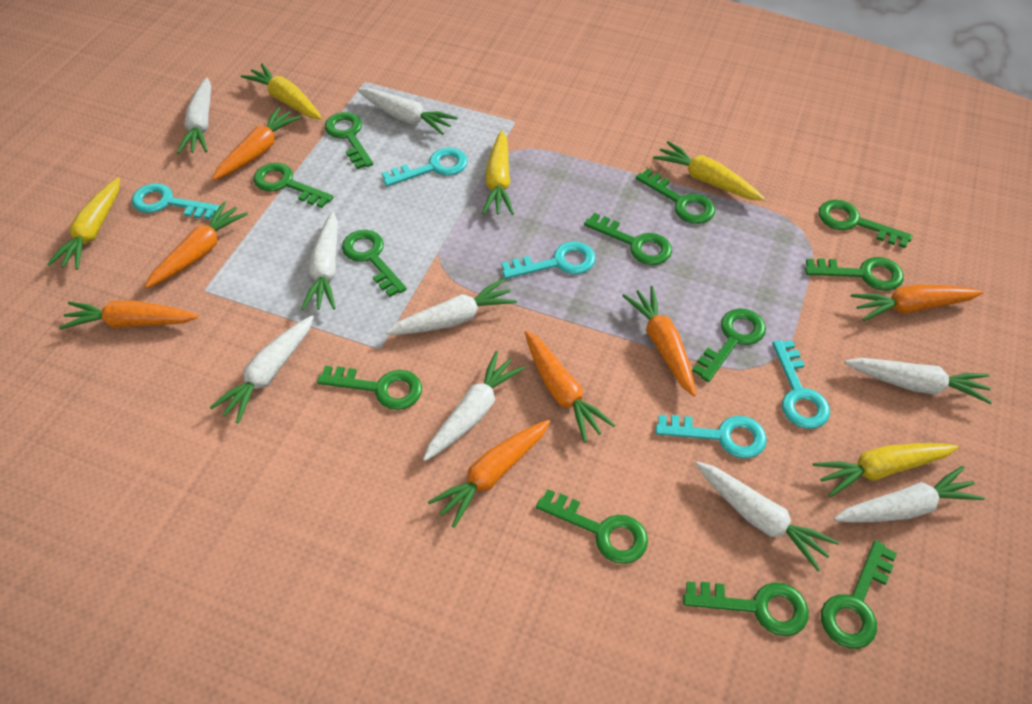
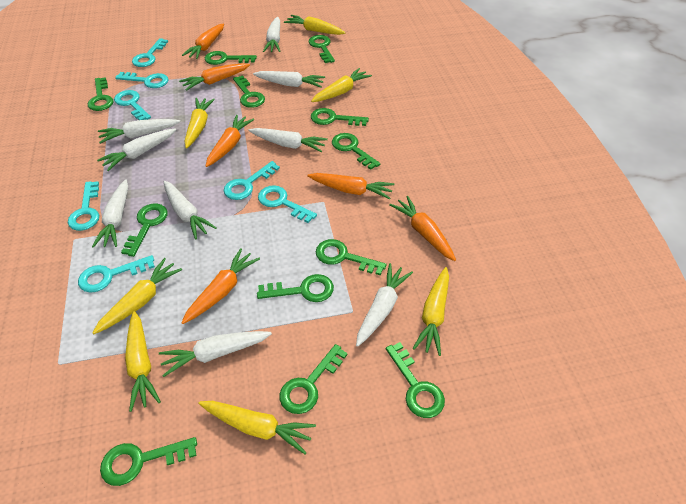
orange carrot: [59,300,199,330] [145,201,248,288] [212,107,301,180] [428,420,550,528] [525,331,615,442] [622,286,696,396] [851,284,984,321] = 7 -> [179,63,250,91] [181,248,260,324] [182,23,224,59] [206,115,254,167] [307,173,394,199] [389,196,456,261] = 6
turquoise key: [132,183,219,220] [382,148,468,187] [502,242,596,279] [656,415,767,458] [772,340,830,429] = 5 -> [68,181,99,231] [78,255,155,293] [114,90,151,120] [115,72,169,88] [132,38,168,67] [224,161,280,200] [258,185,317,223] = 7
yellow carrot: [47,177,120,270] [241,63,322,120] [482,130,514,215] [653,141,765,201] [813,443,959,497] = 5 -> [92,258,182,334] [125,311,161,412] [185,98,215,148] [199,401,316,454] [284,15,346,35] [311,68,372,102] [412,267,449,356] = 7

